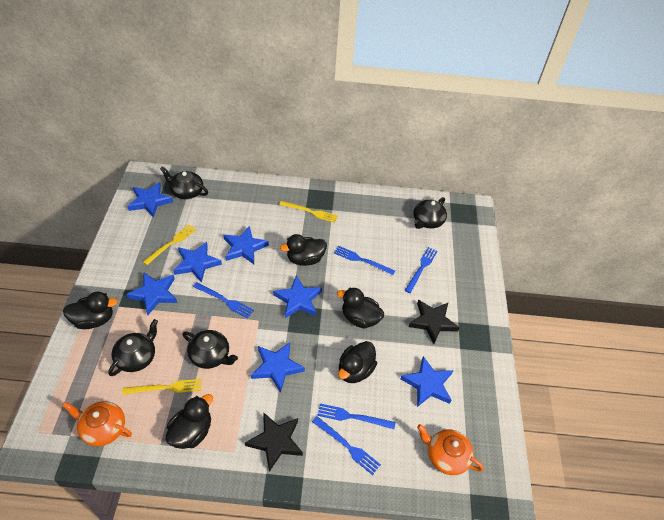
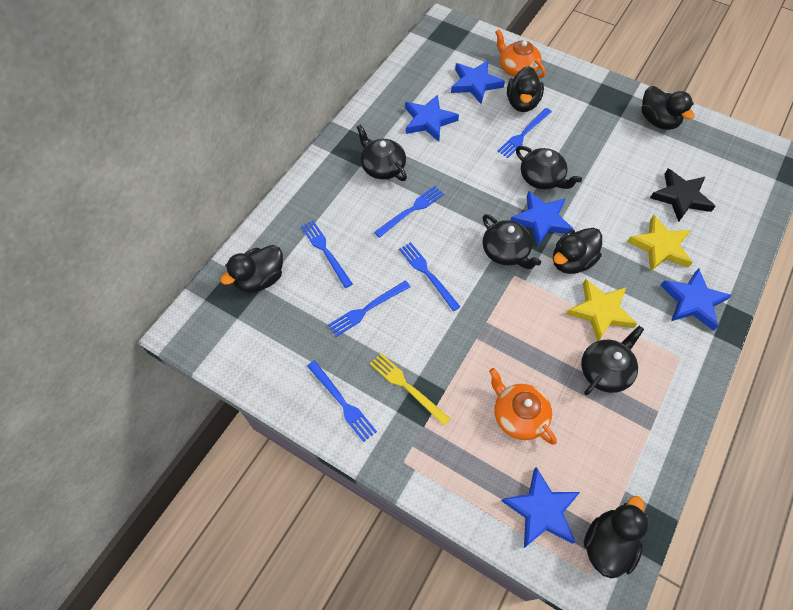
black star: [245,412,303,472] [408,300,460,344] = 2 -> [650,168,716,222] = 1
blue fork: [193,282,254,319] [312,416,381,475] [317,403,395,429] [334,246,395,275] [405,247,438,293] = 5 -> [301,220,353,288] [307,360,377,442] [328,280,410,337] [374,186,444,238] [399,242,461,311] [497,108,552,158] = 6
blue star: [126,272,177,315] [127,182,173,218] [173,242,222,283] [223,226,269,264] [251,342,305,393] [273,276,322,318] [401,356,453,407] = 7 -> [405,94,459,142] [451,60,505,104] [501,467,580,548] [510,191,574,247] [660,268,732,331] = 5
yellow fork: [122,379,201,395] [143,224,197,265] [279,201,338,223] = 3 -> [370,353,451,426] = 1
yellow star: none = 0 -> [567,279,637,341] [627,215,693,272] = 2

